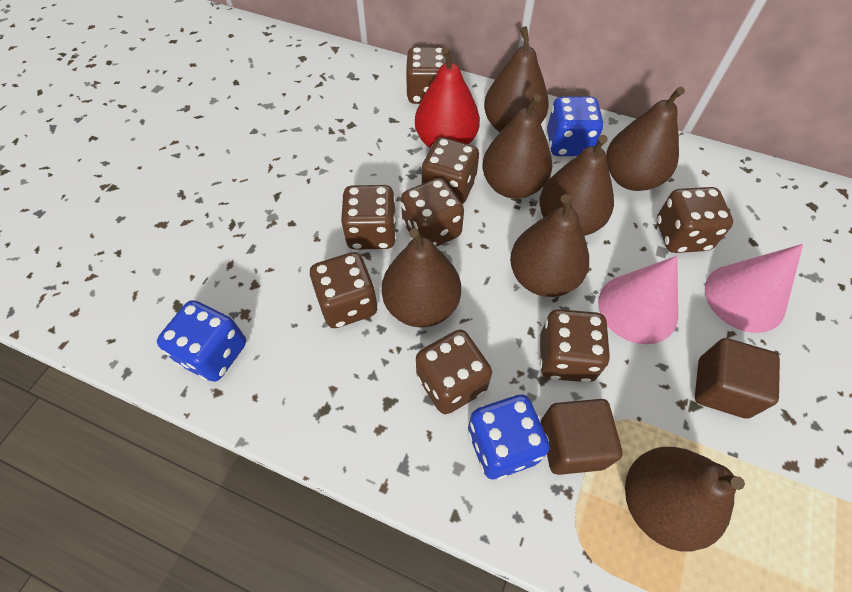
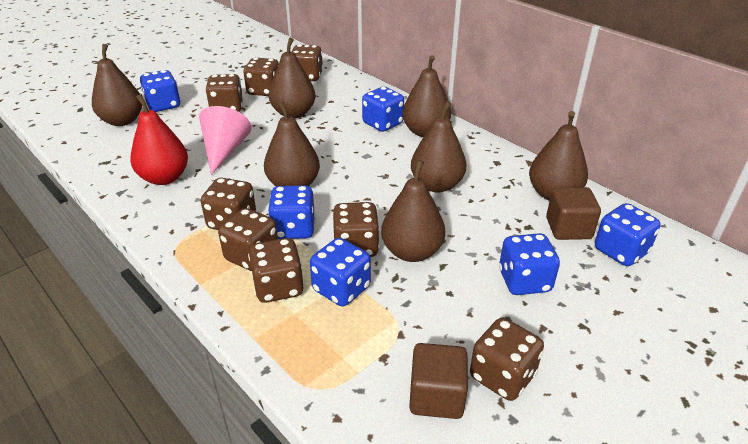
blue dice: [157,300,246,382] [468,394,550,480] [547,96,604,156] = 3 -> [140,70,181,112] [268,185,315,239] [310,238,371,307] [362,87,404,132] [499,233,560,295] [595,203,660,266] = 6
pink cone: [598,256,678,344] [705,244,803,333] = 2 -> [199,106,252,175] = 1

